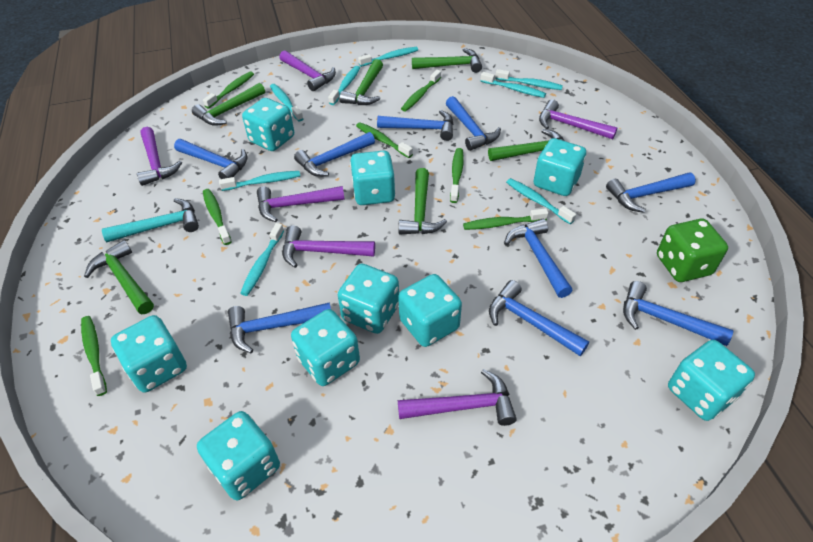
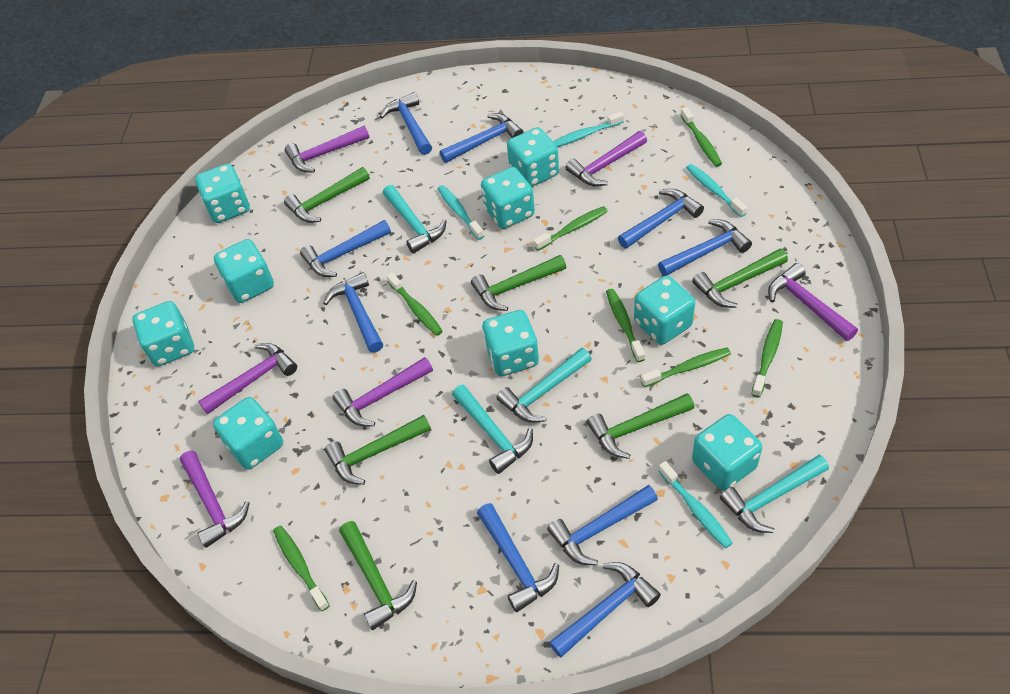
green dice: [657,219,728,282] = 1 -> none = 0
turquoise hammer: [102,198,199,242] = 1 -> [383,185,446,254] [452,385,533,474] [497,348,592,423] [720,455,829,533] = 4
turquoise toothbrush: [219,171,300,191] [240,223,284,296] [270,84,304,122] [328,66,360,105] [358,47,418,67] [481,72,546,98] [495,69,563,90] [506,178,576,224] = 8 -> [438,185,484,240] [553,112,624,147] [658,461,733,549] [686,164,747,217] = 4

